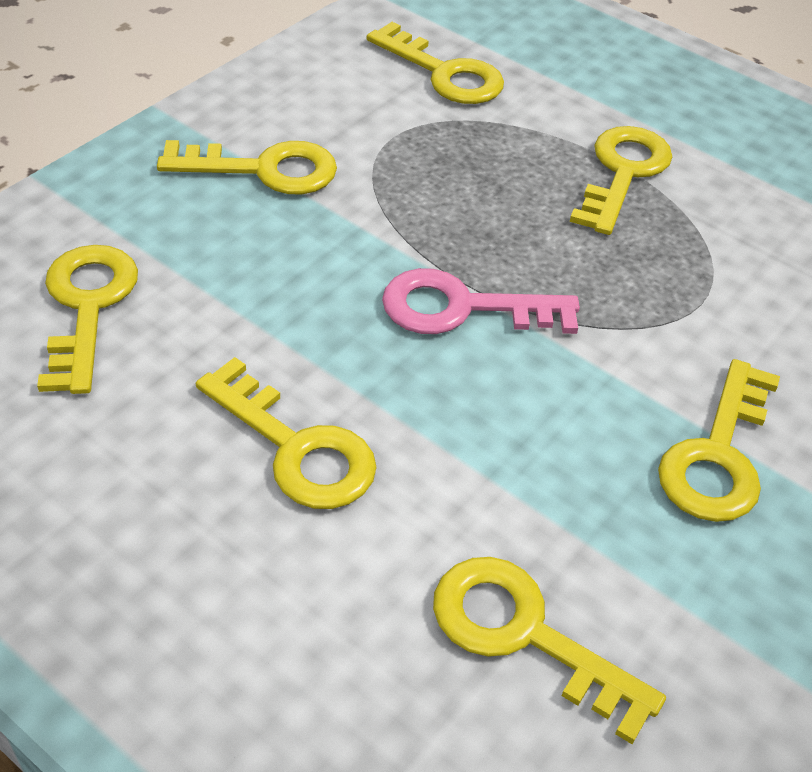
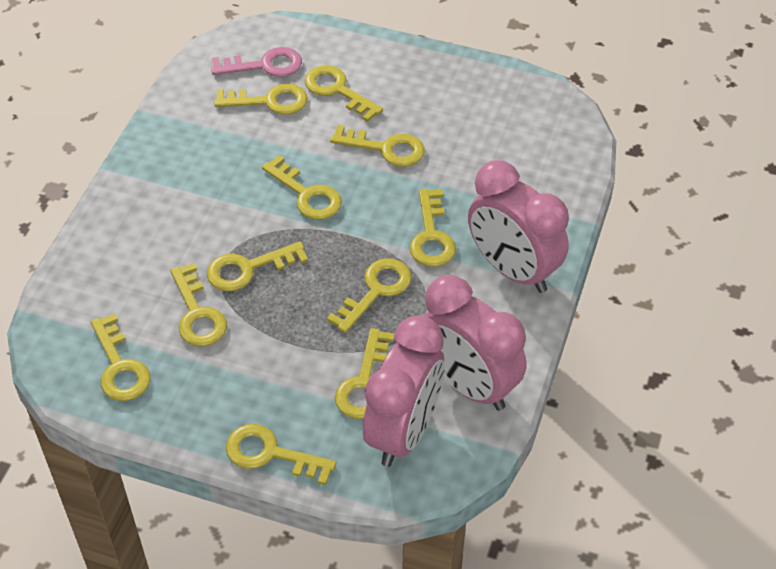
pink clock: none = 0 -> [363,315,445,467] [425,275,526,411] [468,160,569,293] = 3
yellow key: [37,245,138,394] [157,140,337,195] [196,357,377,509] [366,22,504,104] [433,557,666,744] [570,126,672,235] [658,359,780,522] = 7 -> [91,313,150,401] [170,263,227,347] [207,242,308,291] [214,83,308,115] [226,424,336,485] [262,155,342,220] [305,65,383,122] [327,258,412,333] [330,125,425,167] [335,328,395,419] [410,189,456,267] = 11

